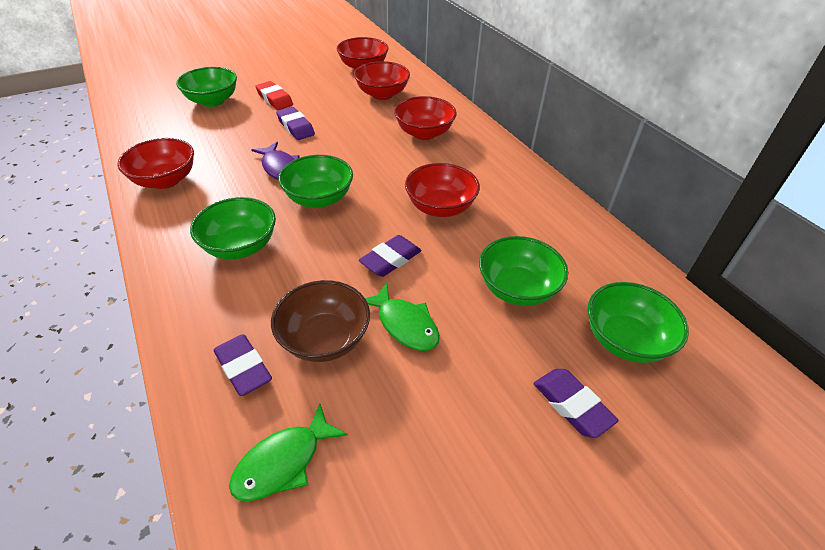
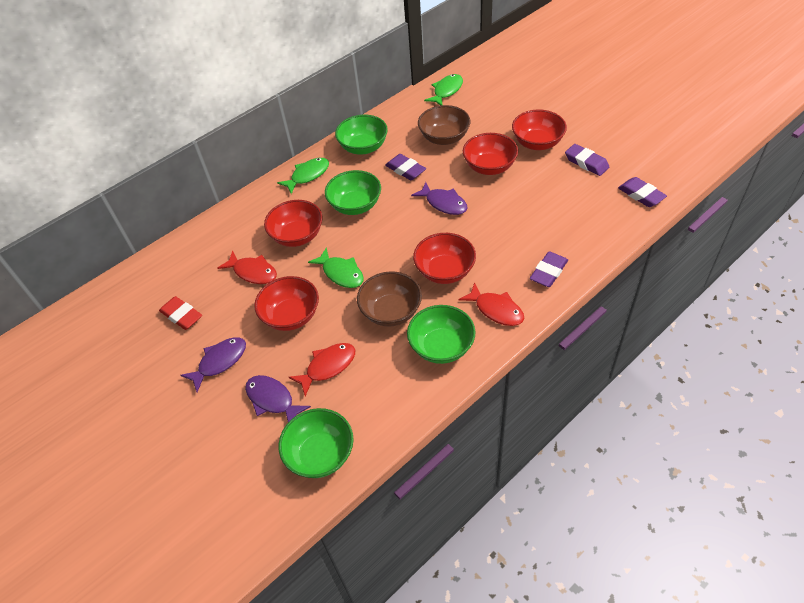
brown bowl: [271,280,370,362] = 1 -> [357,271,422,327] [418,105,470,145] = 2
green bowl: [176,67,237,107] [190,197,276,259] [278,155,353,208] [479,236,568,306] [588,282,689,363] = 5 -> [279,408,353,478] [325,170,381,215] [335,115,388,155] [407,305,476,364] = 4
green fish: [229,403,348,501] [365,283,440,351] = 2 -> [277,158,329,194] [308,248,364,288] [424,74,463,105] = 3
purple fish: [251,142,300,180] = 1 -> [180,337,246,392] [245,375,311,422] [411,182,468,215] = 3
red fish: none = 0 -> [218,251,277,284] [289,343,355,396] [459,282,524,326] = 3

